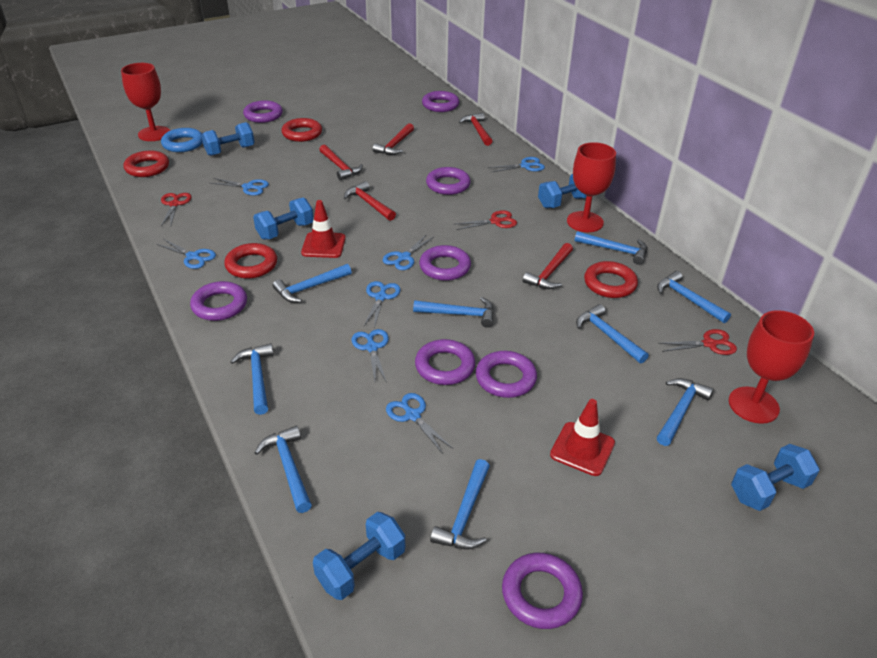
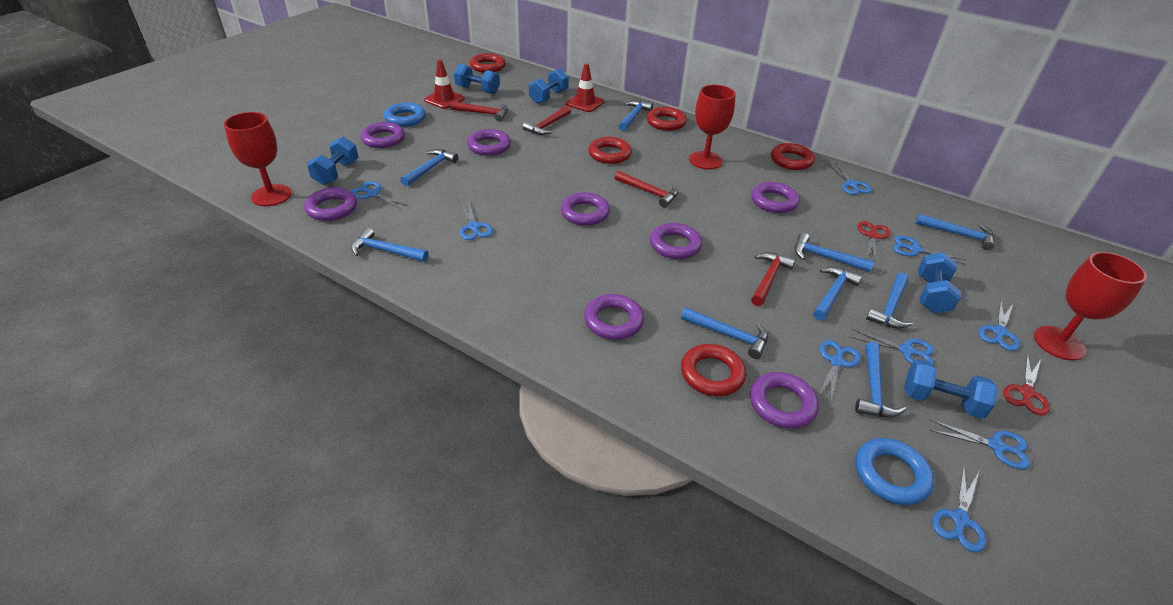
blue ring: [161,128,203,152] = 1 -> [384,102,426,127] [856,438,934,505] = 2
blue scissors: [156,239,216,269] [210,178,269,196] [352,329,389,383] [364,281,401,329] [383,234,435,270] [386,393,453,454] [488,157,545,172] = 7 -> [351,181,408,209] [459,202,493,240] [819,340,861,403] [828,162,872,195] [850,328,934,365] [893,236,966,265] [930,419,1031,469] [932,465,987,552] [978,302,1020,351] = 9
red hammer: [319,145,363,180] [344,181,396,221] [372,123,414,155] [459,113,492,146] [523,243,573,289] = 5 -> [450,101,508,122] [523,106,571,135] [615,171,678,207] [751,252,796,306] = 4
red ring: [123,151,169,177] [224,243,277,279] [281,118,322,142] [584,261,638,298] = 4 -> [470,53,505,73] [588,137,632,164] [647,107,687,131] [681,344,746,396] [771,143,815,170] = 5
red scissors: [161,193,192,226] [456,210,517,230] [658,329,737,355] = 3 -> [857,221,891,263] [1003,354,1050,416] = 2

